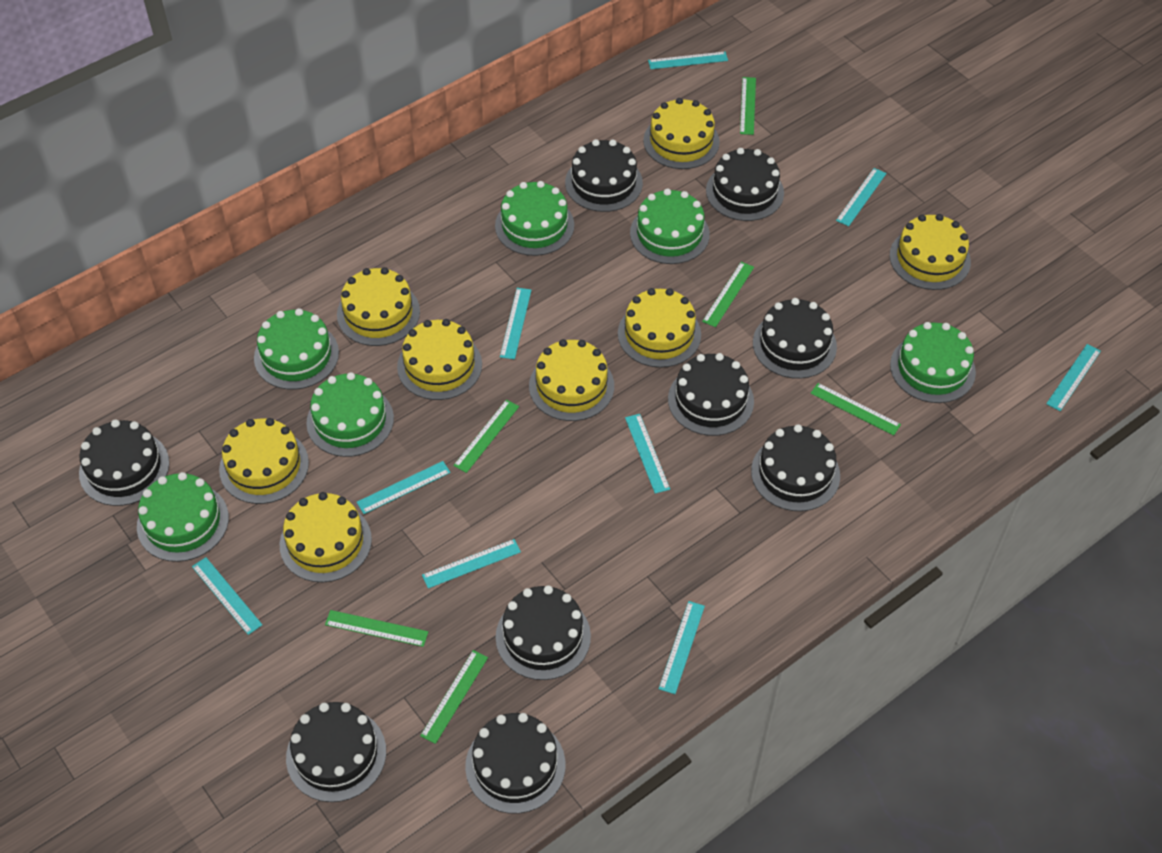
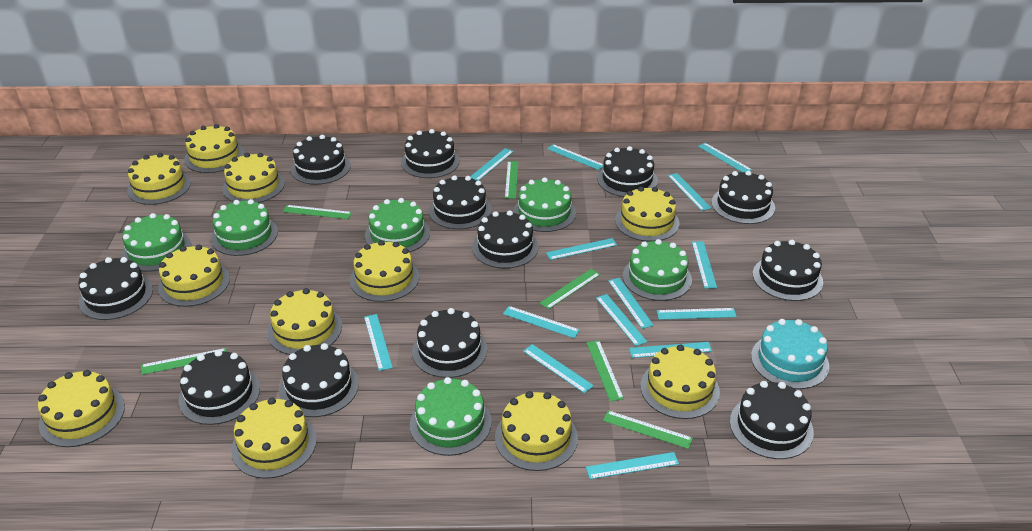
black cake: [79,419,169,506] [286,702,386,802] [465,713,565,814] [496,585,591,680] [565,139,643,212] [668,353,754,436] [706,148,784,221] [751,424,840,511] [753,298,837,379] = 9 -> [78,257,153,320] [178,350,260,425] [279,343,359,417] [291,135,351,185] [401,129,460,178] [412,308,487,378] [429,175,492,229] [472,210,538,269] [597,146,658,197] [712,171,775,224] [730,381,814,459] [753,240,823,301] = 12
turquoise cake: none = 0 -> [751,319,829,389] = 1
turquoise ruler: [192,557,262,635] [357,461,451,514] [422,539,521,588] [500,288,531,359] [625,414,670,494] [648,52,728,69] [659,601,705,694] [836,168,887,226] [1046,344,1101,411] = 9 -> [364,314,393,371] [470,148,514,181] [503,306,580,338] [523,344,594,393] [546,238,617,260] [547,144,603,170] [586,452,679,479] [596,294,647,346] [608,278,654,329] [629,342,712,358] [657,308,737,320] [668,173,711,211] [692,241,717,289] [698,143,752,172] = 14
yellow cake: [219,418,309,504] [280,492,372,582] [337,267,420,346] [397,319,482,400] [529,339,614,421] [618,288,701,368] [643,98,720,169] [890,214,971,290] = 8 -> [38,370,125,447] [127,153,191,205] [158,245,230,307] [184,124,244,173] [223,153,285,203] [231,397,317,479] [267,288,342,355] [350,240,419,302] [495,391,578,471] [615,186,679,242] [640,345,720,419] = 11

